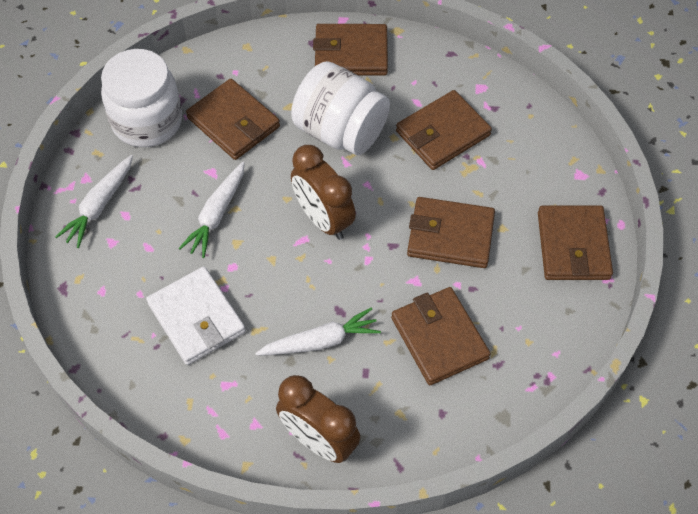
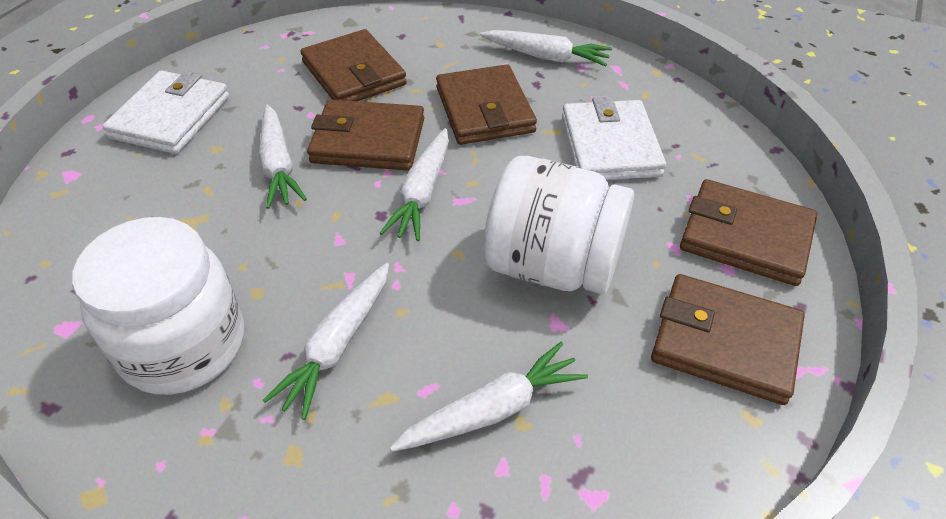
brown clock: [276,375,361,463] [291,145,356,240] = 2 -> none = 0
brown wallet: [186,79,280,160] [313,24,388,76] [391,287,491,385] [396,90,492,170] [407,197,495,268] [538,205,613,280] = 6 -> [300,29,407,101] [307,99,424,171] [436,64,537,145] [651,274,805,405] [680,179,817,286] = 5
white carrot: [55,155,133,248] [179,162,245,258] [255,307,381,356] = 3 -> [259,105,307,209] [262,263,389,420] [380,128,449,241] [390,342,588,452] [480,30,612,66] = 5
white wallet: [146,266,246,365] = 1 -> [102,71,229,154] [562,96,666,180] = 2

